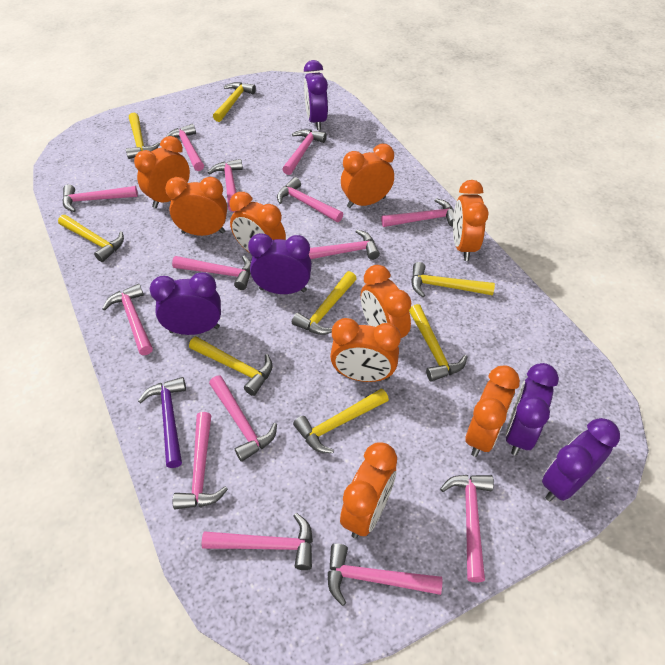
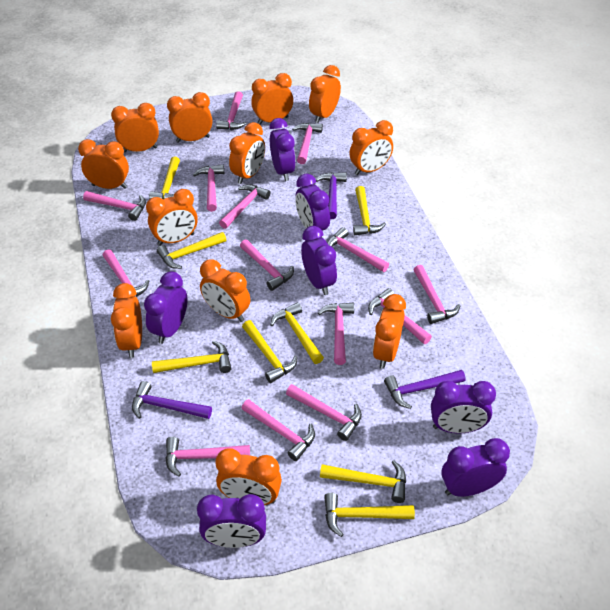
orange clock: [134,136,190,208] [165,177,227,236] [229,192,286,253] [330,318,401,382] [340,442,397,538] [341,144,394,208] [361,265,411,338] [453,180,489,261] [465,365,520,457] = 9 -> [78,139,129,189] [111,103,159,153] [111,283,142,358] [146,189,198,246] [167,92,212,143] [200,259,250,322] [216,448,282,505] [229,122,265,184] [251,73,293,125] [309,65,341,123] [349,120,393,175] [373,294,406,369] = 12
purple clock: [150,272,221,335] [248,233,312,294] [304,60,328,130] [505,363,559,456] [542,418,620,502] = 5 -> [144,271,188,344] [197,494,266,548] [269,118,296,181] [295,174,330,231] [301,226,337,295] [431,381,496,434] [441,438,510,497] = 7
purple hammer: [138,377,186,468] = 1 -> [132,381,212,419] [316,172,347,219] [384,370,465,409] = 3

